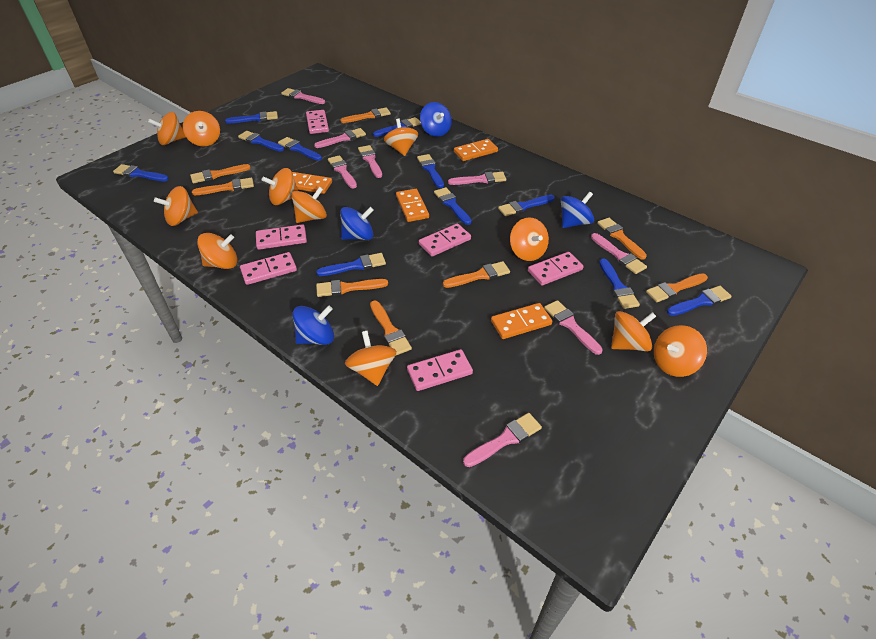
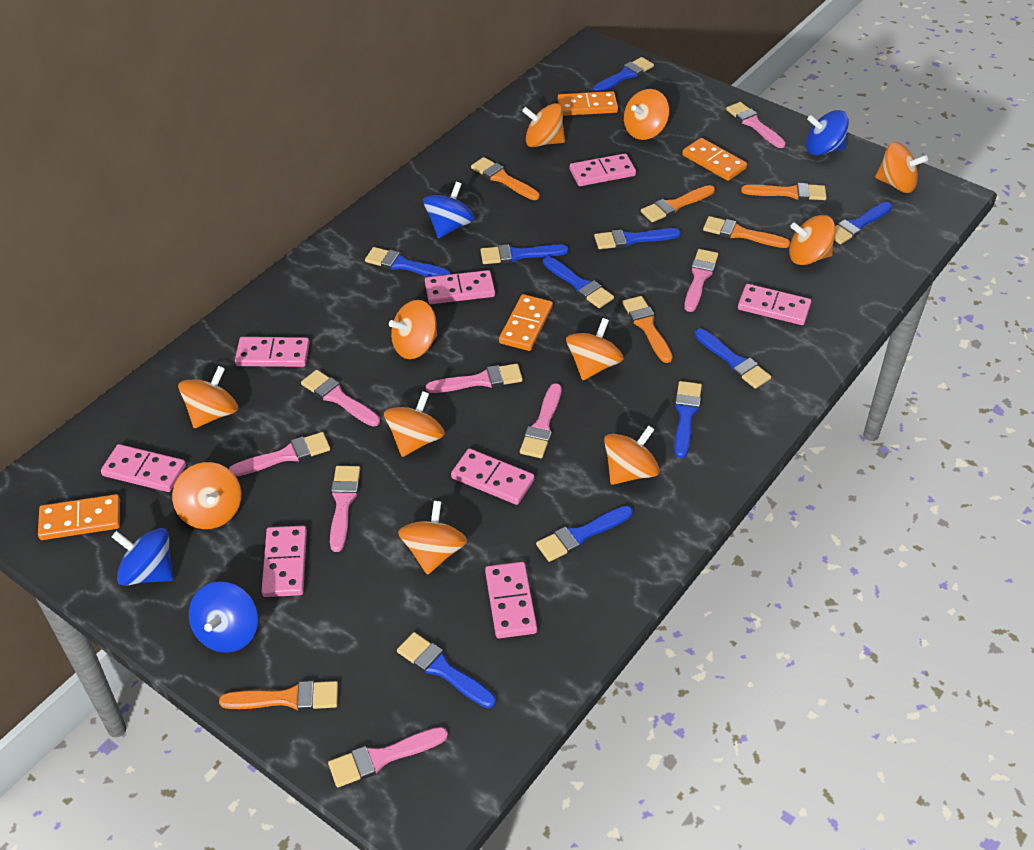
blue brush: [113,164,169,181] [225,111,278,123] [238,131,284,152] [278,137,322,161] [316,253,386,276] [373,117,421,137] [417,154,444,188] [434,187,472,225] [498,195,555,216] [599,259,640,309] [667,286,732,316] = 11 -> [365,247,451,277] [397,632,496,708] [480,244,569,264] [536,506,633,562] [543,256,614,308] [593,57,654,92] [594,228,681,249] [674,381,702,458] [694,329,771,389] [834,202,892,244] = 10
orange brush: [190,164,251,183] [192,178,254,195] [316,279,388,297] [340,107,391,123] [370,300,412,356] [443,261,510,288] [597,218,647,260] [646,273,708,302] = 8 -> [219,681,338,711] [471,157,539,200] [622,296,673,363] [641,185,715,222] [703,216,790,248] [741,183,827,200] = 6
pink domino: [240,252,297,285] [256,224,307,250] [306,110,329,134] [407,349,473,391] [419,223,471,257] [528,252,584,286] = 6 -> [101,444,186,492] [235,337,309,367] [261,526,307,597] [425,270,495,304] [451,448,535,505] [485,562,537,638] [570,153,636,186] [738,284,811,325] = 8

